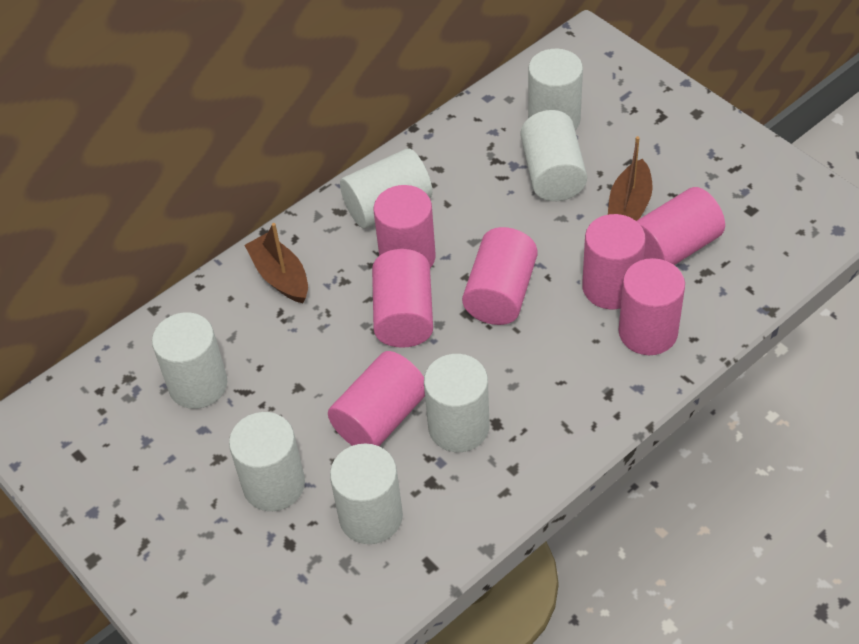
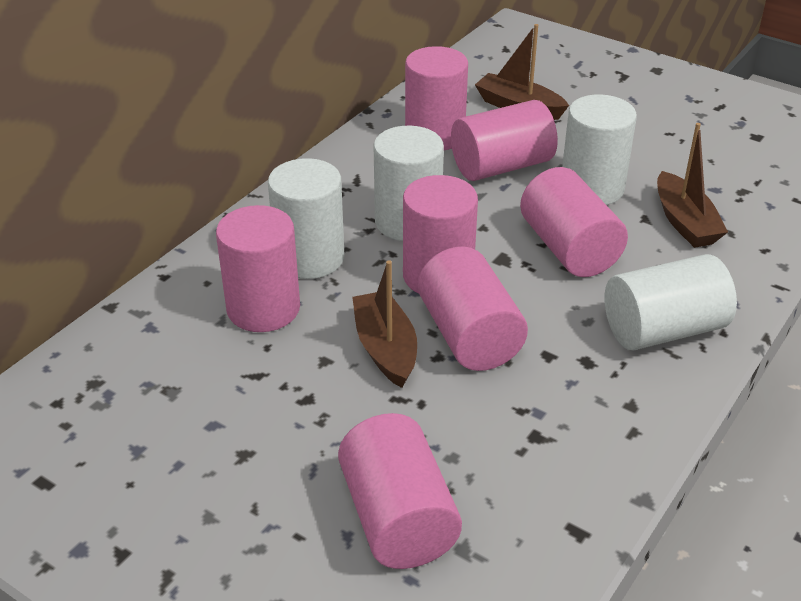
brown boat: [244,223,308,303] [608,136,653,221] = 2 -> [352,260,417,388] [475,24,569,120] [657,123,728,248] = 3
white cylinder: [152,312,227,409] [229,412,305,511] [330,443,403,544] [340,148,432,229] [424,354,490,452] [521,110,587,201] [528,49,583,130] = 7 -> [268,158,345,279] [373,126,444,241] [562,94,637,205] [604,254,737,350] = 4

